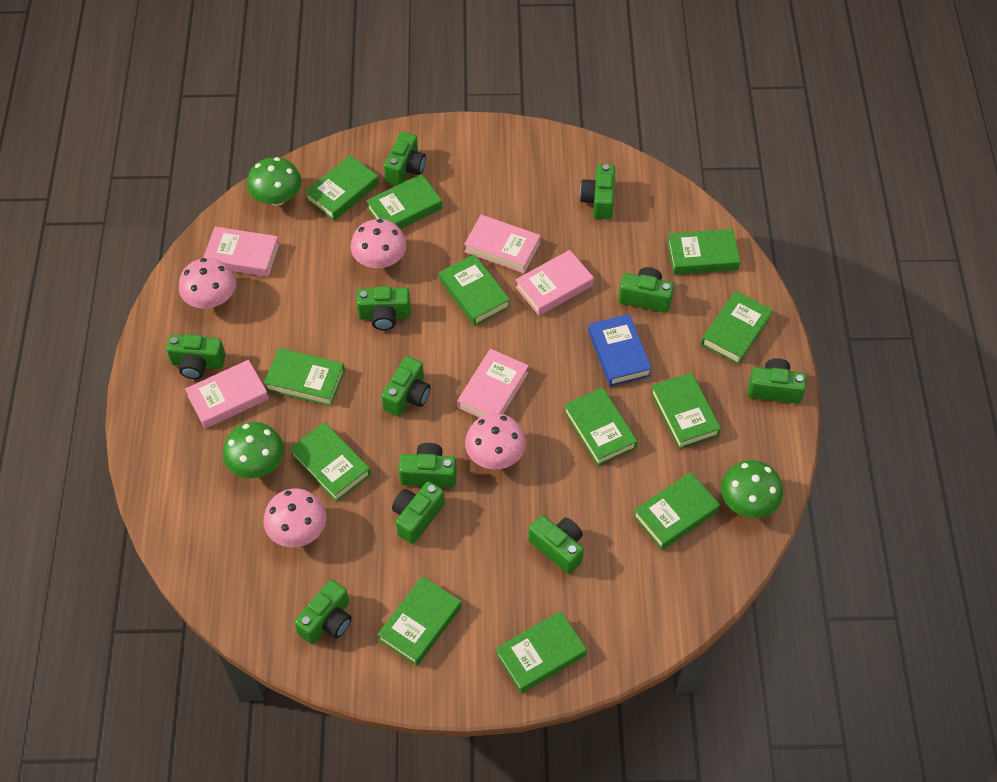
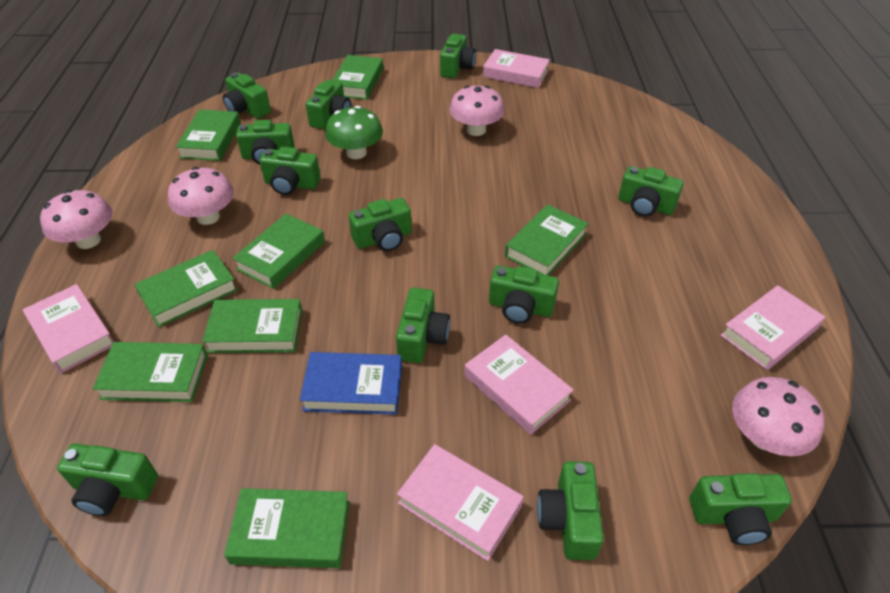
green book: [264,348,345,406] [290,422,371,502] [305,155,379,221] [366,174,442,229] [377,576,461,666] [439,254,510,326] [496,611,587,693] [564,387,638,466] [633,472,720,550] [651,372,721,449] [667,229,740,275] [701,291,773,365] = 12 -> [92,342,208,402] [135,250,238,327] [176,109,241,161] [202,299,302,353] [224,488,350,568] [232,214,325,289] [333,55,383,100] [505,204,589,276] = 8
green camera: [166,334,226,379] [294,580,352,644] [357,286,411,330] [381,356,431,417] [384,131,426,185] [392,481,445,544] [399,443,457,488] [528,515,584,574] [580,164,615,219] [618,267,674,312] [748,358,806,404] = 11 -> [57,443,158,516] [223,73,271,119] [236,120,295,165] [260,147,321,195] [306,79,351,129] [349,198,412,251] [396,288,450,363] [440,34,476,79] [489,265,559,324] [537,461,604,560] [619,166,684,217] [690,473,792,545] = 12
green mushroom: [223,422,284,478] [247,157,301,206] [721,460,783,518] = 3 -> [325,106,383,159] = 1

